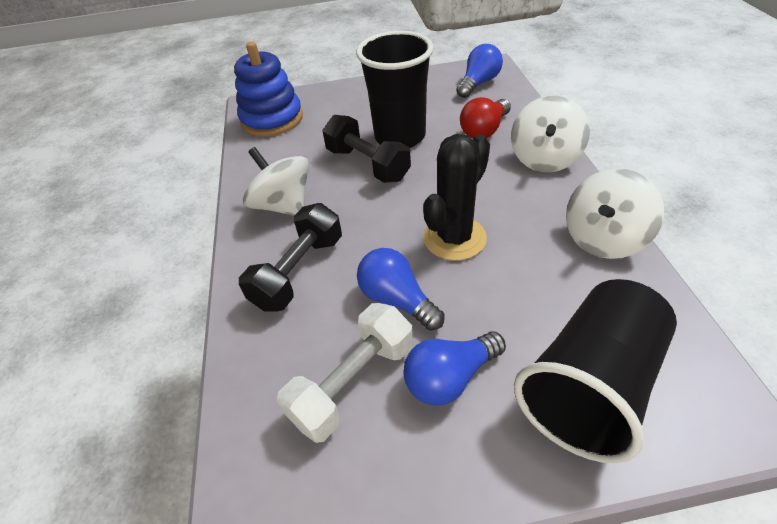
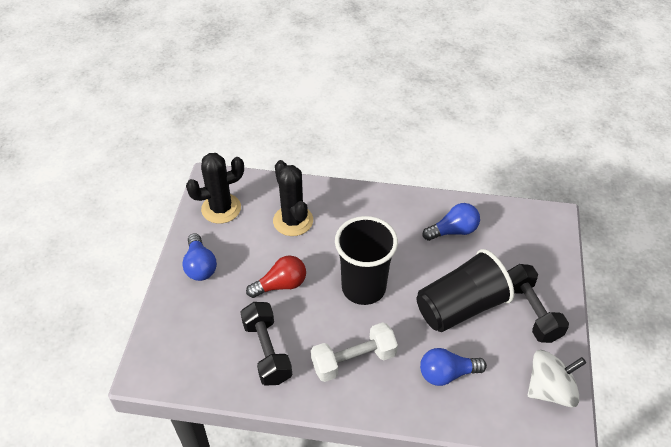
black cactus: [423,134,490,261] = 1 -> [186,153,244,224] [273,160,313,236] = 2
blue stacking toy: [234,42,303,137] = 1 -> none = 0
white spinning top: [243,147,309,216] [511,96,590,172] [566,168,664,259] = 3 -> [528,350,586,407] = 1

